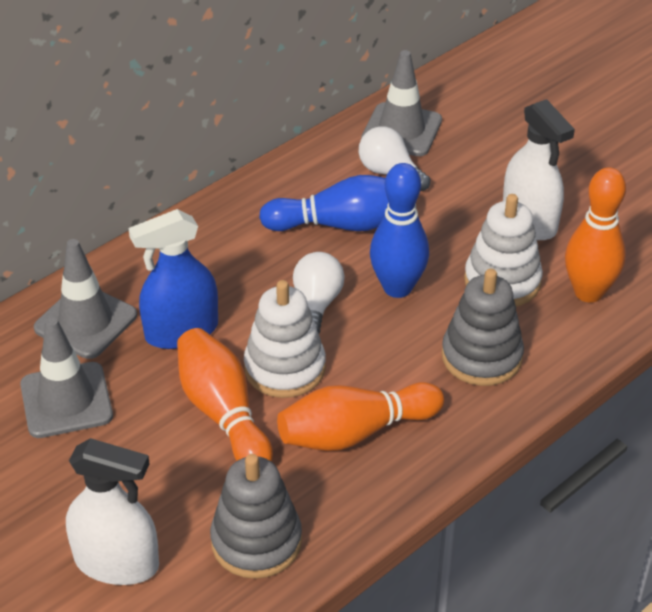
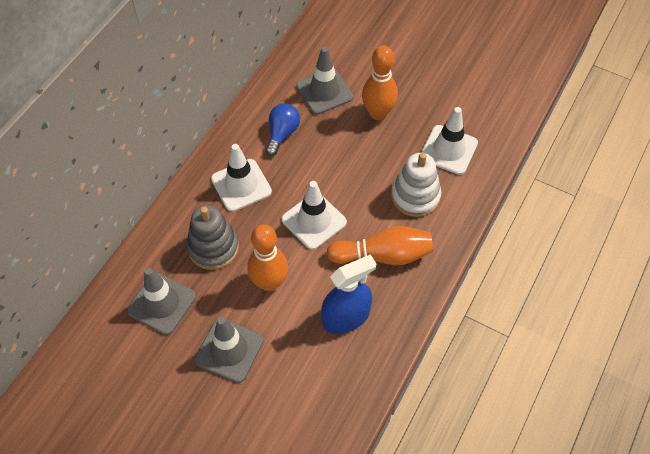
blue bowling pin: [259,175,388,231] [370,163,429,298] = 2 -> none = 0
blue light bulb: none = 0 -> [266,103,300,156] = 1
grey stacking toy: [210,454,302,579] [442,269,524,386] = 2 -> [186,205,239,270] = 1
white light bulb: [293,252,345,333] [359,126,430,191] = 2 -> none = 0
white spray bottle: [66,438,159,585] [503,99,575,240] = 2 -> none = 0
white stacking toy: [244,280,326,398] [464,194,543,306] = 2 -> [391,153,441,217] = 1
white traffic cone: none = 0 -> [211,144,272,212] [282,181,347,250] [421,107,478,175] = 3

